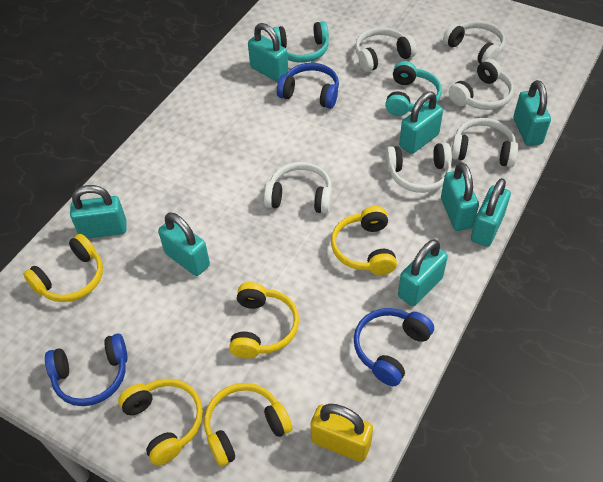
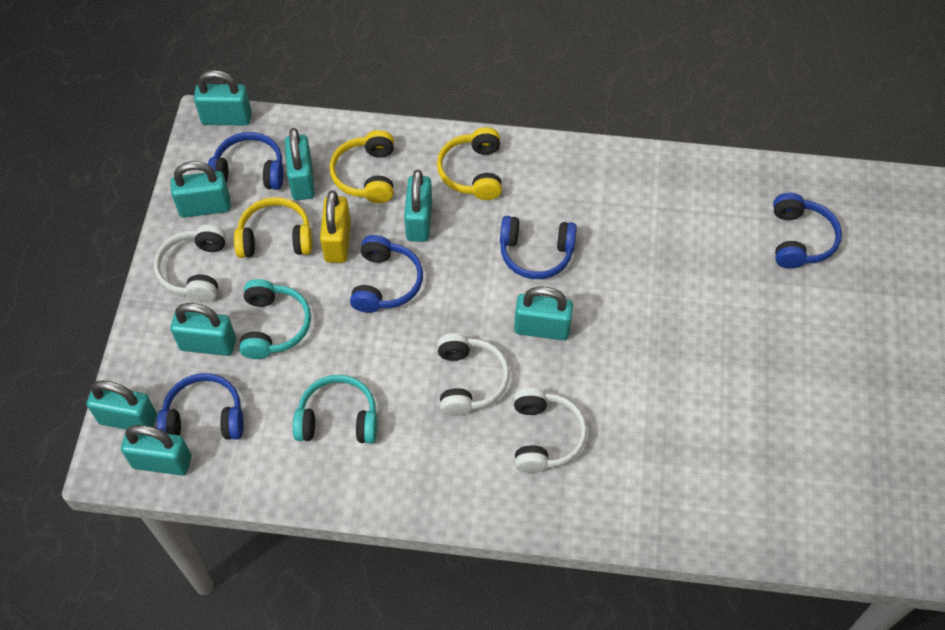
blue headphones: [45,334,128,406] [277,63,339,109] [354,308,434,386] = 3 -> [157,373,243,440] [208,132,284,190] [350,235,423,313] [500,216,577,279] [773,193,842,269] = 5
white headphones: [264,162,332,214] [355,27,417,72] [385,143,452,193] [443,20,505,63] [449,59,514,110] [451,118,518,167] = 6 -> [154,225,226,302] [437,333,509,416] [514,388,587,473] = 3
yellow headphones: [23,234,103,302] [118,379,203,466] [204,383,292,466] [229,282,299,359] [331,206,397,275] = 5 -> [234,197,312,258] [329,130,394,203] [437,127,502,200] = 3

